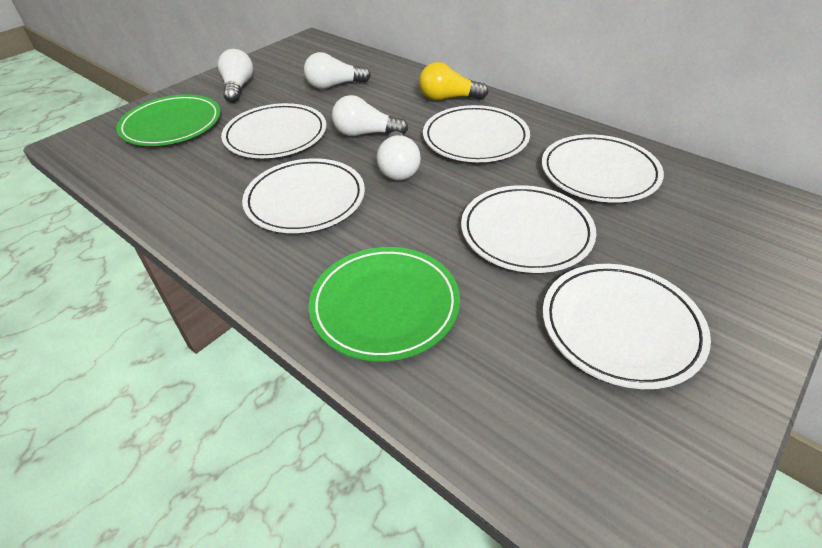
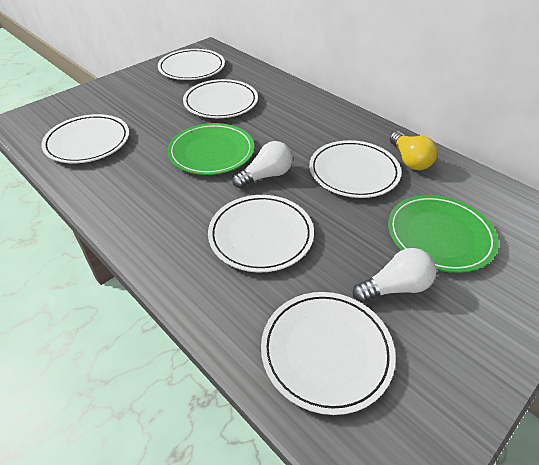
white light bulb: [218,49,253,103] [304,52,371,89] [332,95,408,136] [377,131,421,181] = 4 -> [232,141,293,189] [353,248,437,303] = 2

